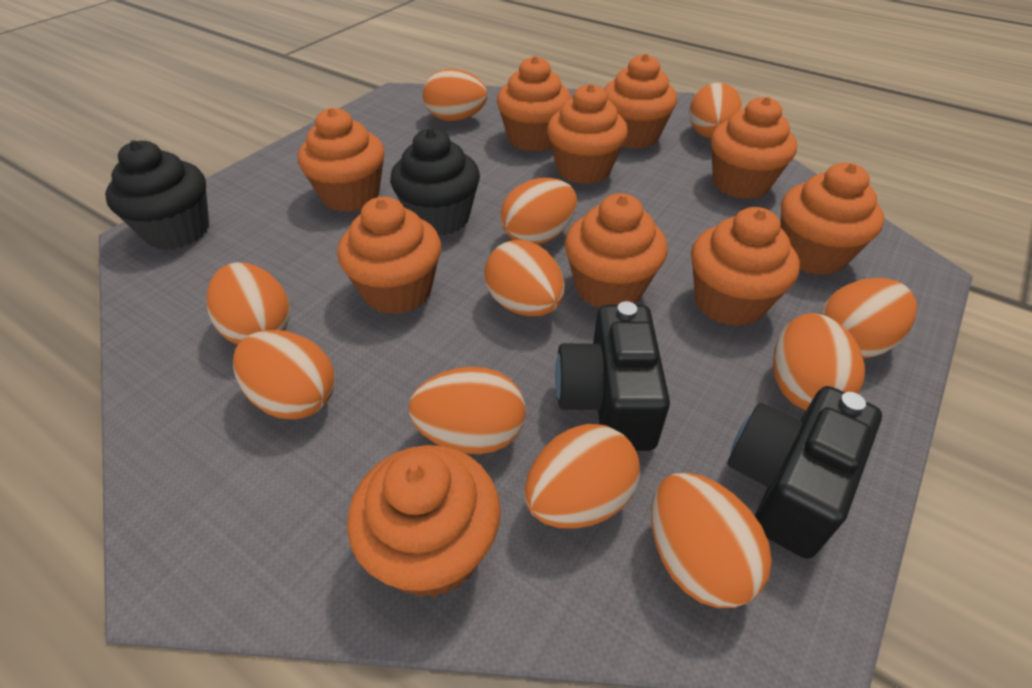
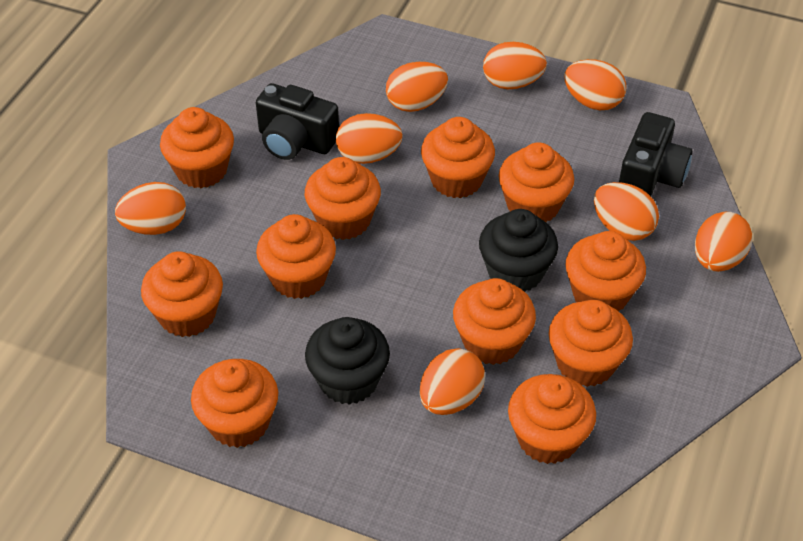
orange cupcake: [298,108,385,212] [337,197,441,314] [347,445,501,598] [497,56,571,151] [547,84,628,184] [565,193,667,308] [604,54,677,149] [691,207,800,326] [711,96,797,199] [781,163,884,275] = 10 -> [141,251,223,337] [160,107,234,188] [191,359,278,448] [256,214,336,299] [305,157,381,240] [421,117,495,198] [453,278,536,365] [499,142,574,222] [508,374,596,464] [549,300,633,387] [566,231,646,311] = 11
orange egg: [206,262,290,345] [233,330,335,420] [409,367,526,454] [423,69,487,121] [484,240,565,316] [500,178,577,245] [524,424,640,529] [651,473,772,608] [689,83,742,139] [773,313,865,410] [820,278,917,359] = 11 -> [115,182,186,235] [336,113,403,164] [386,62,448,112] [420,348,485,415] [483,42,547,89] [564,59,626,110] [594,182,659,241] [695,212,753,272] = 8

